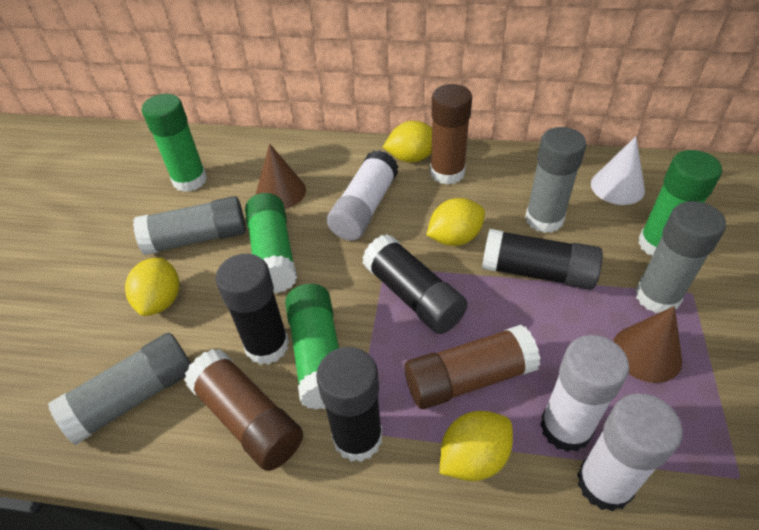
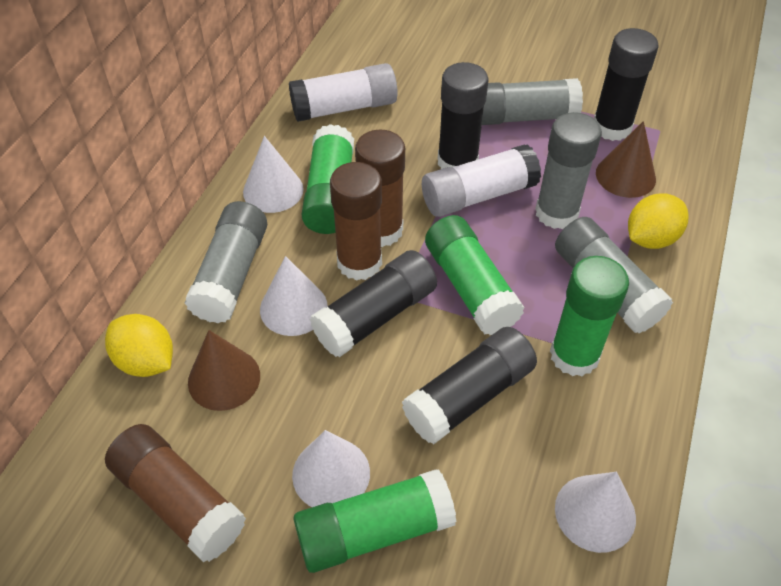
white cone: [591,136,645,205] = 1 -> [243,136,304,213] [260,256,327,336] [292,430,370,507] [555,472,636,553] = 4
white glue stick: [327,150,399,241] [540,335,629,452] [577,393,682,512] = 3 -> [289,63,398,122] [422,144,541,217] = 2
yellow lemon: [125,258,179,316] [383,121,432,162] [426,198,485,246] [440,411,513,481] = 4 -> [105,314,173,377] [628,193,689,249] = 2

